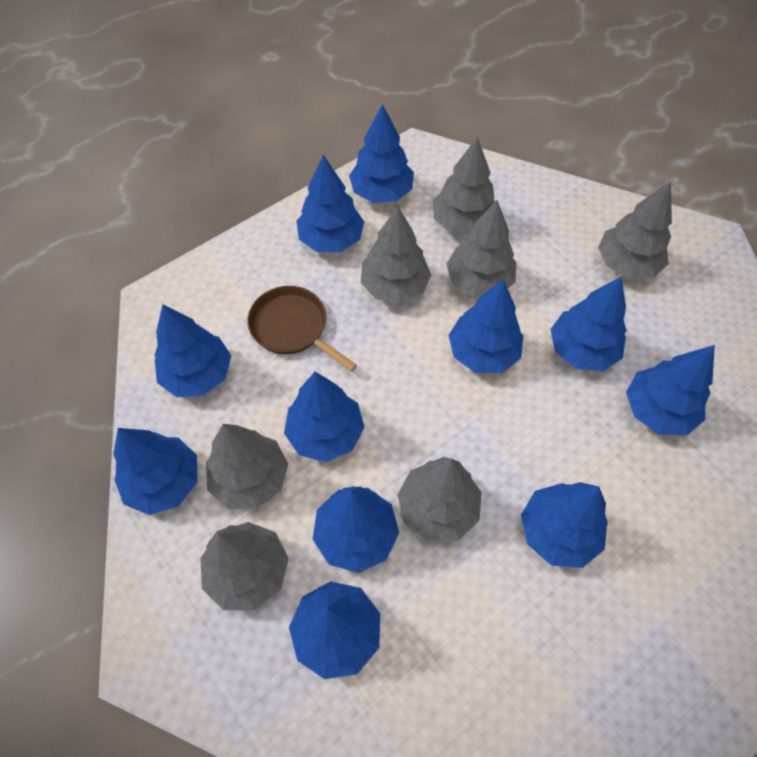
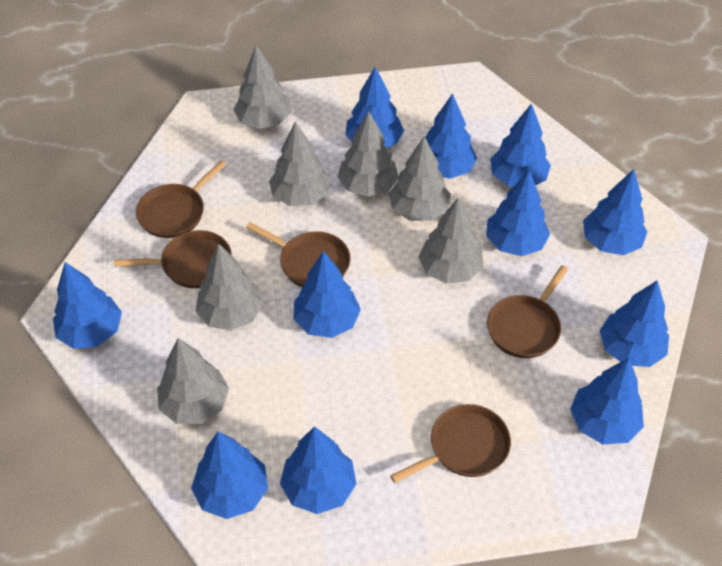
brown pan: [247,286,357,372] = 1 -> [114,230,232,288] [136,161,226,238] [246,222,351,287] [390,404,511,483] [487,265,568,358] = 5

